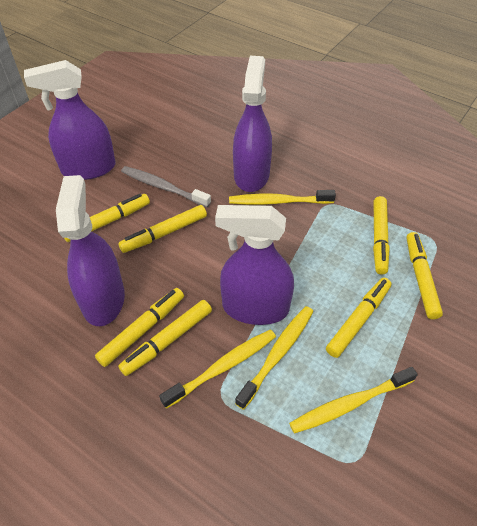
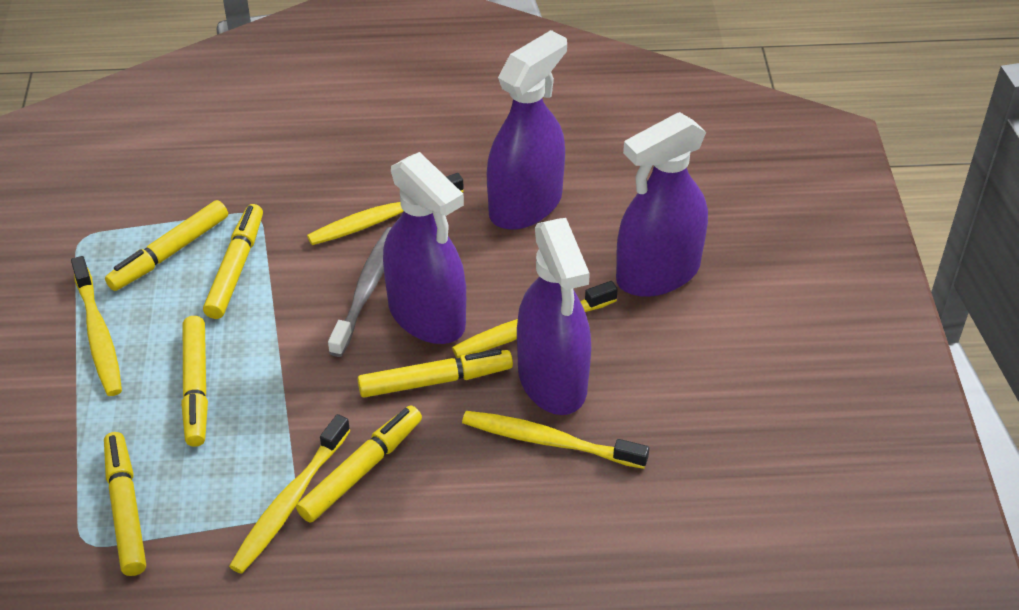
yellow marker: [64,194,150,242] [95,288,184,367] [118,205,207,253] [118,300,212,376] [326,278,391,358] [373,196,390,275] [407,232,443,319] = 7 -> [104,432,146,576] [105,200,228,291] [181,316,208,447] [203,204,263,319] [296,405,422,523] [358,349,513,398] = 6
yellow toothbrush: [159,329,276,409] [229,190,336,205] [235,306,314,410] [289,367,418,434] = 4 -> [71,256,122,396] [229,414,350,574] [307,173,464,245] [452,281,618,358] [462,411,649,469] = 5

